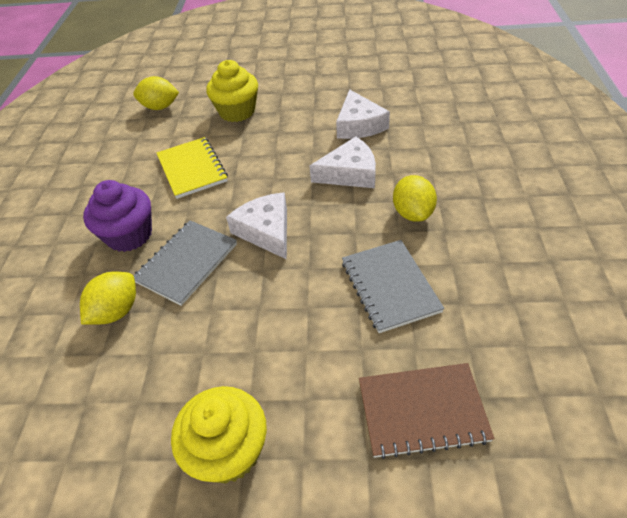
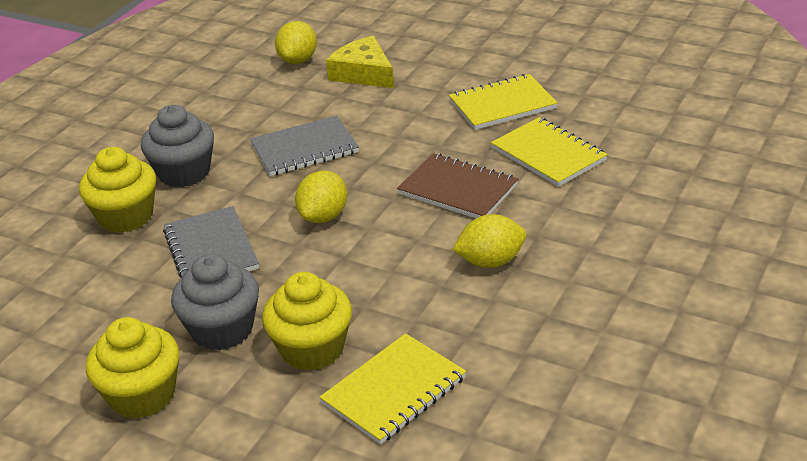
grey cupcake: none = 0 -> [141,105,214,187] [171,254,259,350] = 2
purple cupcake: [83,180,152,252] = 1 -> none = 0
white cheese: [226,192,287,259] [310,136,376,188] [336,89,390,139] = 3 -> none = 0
yellow cheese: none = 0 -> [326,36,394,88] = 1
yellow cupcake: [171,386,267,483] [206,60,258,122] = 2 -> [79,147,156,233] [86,317,179,419] [262,272,352,371] = 3
yellow notebook: [157,137,228,199] = 1 -> [319,333,466,444] [449,74,558,130] [491,117,608,187] = 3

